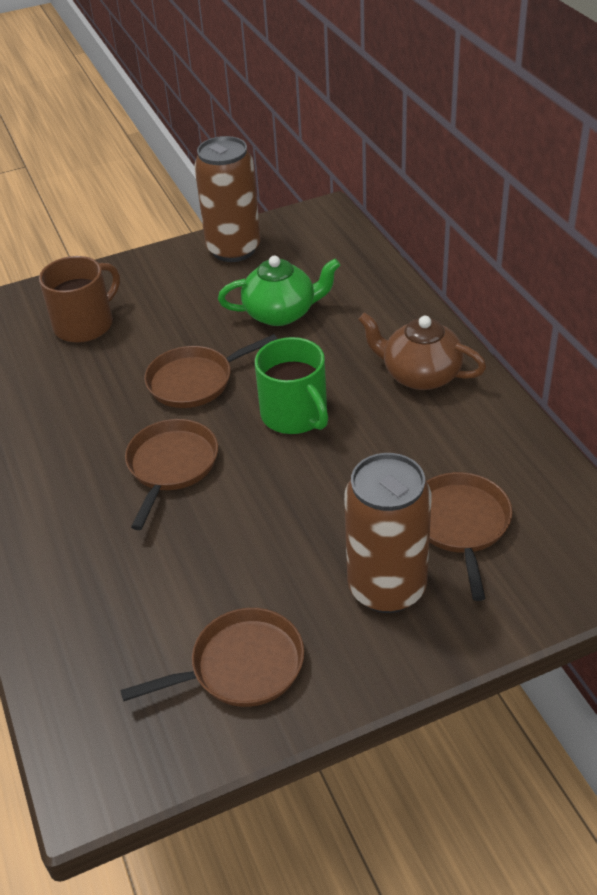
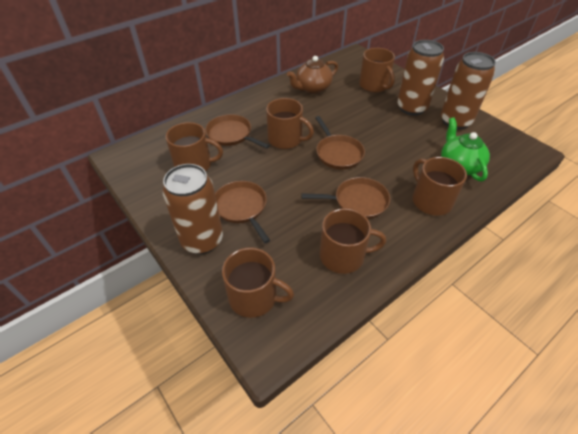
brown can: [194,136,261,262] [344,453,432,613] = 2 -> [162,164,223,254] [397,40,444,116] [441,52,496,130] = 3
brown mug: [39,256,120,343] = 1 -> [165,122,223,171] [222,248,294,318] [266,98,314,149] [319,208,386,274] [359,48,395,92] [412,157,467,216] = 6
green mug: [255,337,328,434] = 1 -> none = 0

